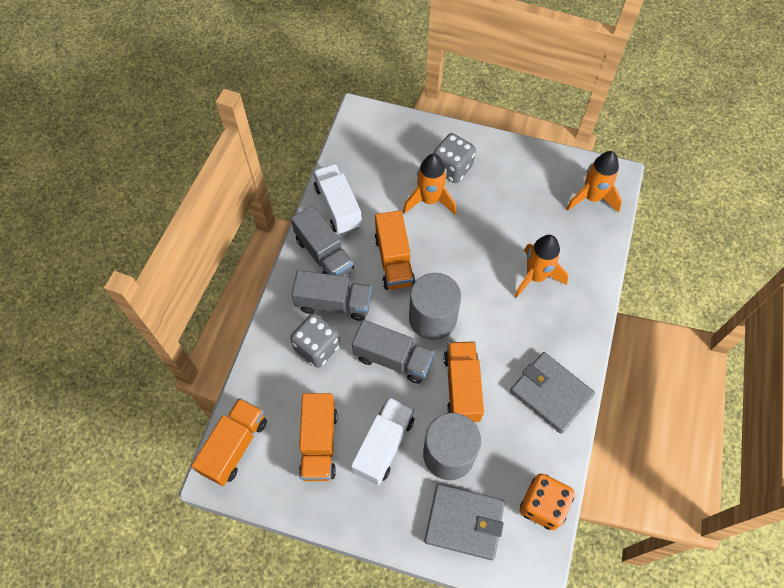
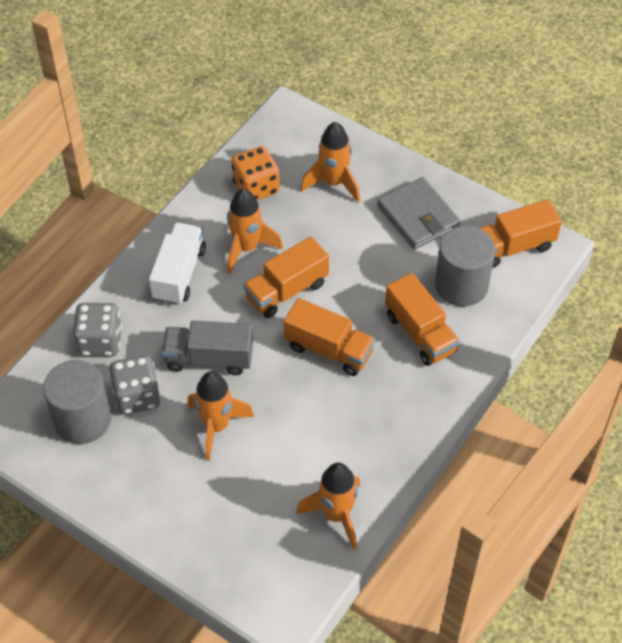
grey truck: [291,205,354,276] [292,270,372,321] [352,320,435,384] = 3 -> [162,321,253,375] = 1
grey wallet: [424,484,505,560] [510,352,595,434] = 2 -> [377,177,460,249] = 1
orange rocket: [403,154,456,215] [514,235,569,298] [566,151,622,213] = 3 -> [188,371,254,461] [227,189,283,274] [296,463,360,550] [300,122,360,202] = 4
white truck: [313,163,362,234] [351,397,414,485] = 2 -> [149,222,206,305] = 1

